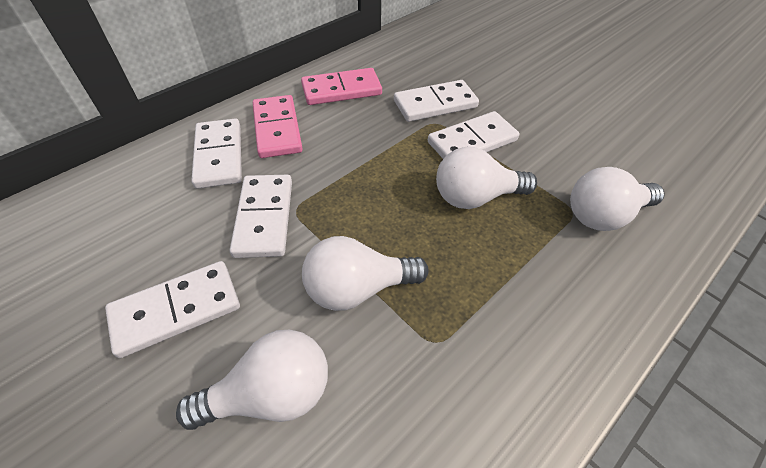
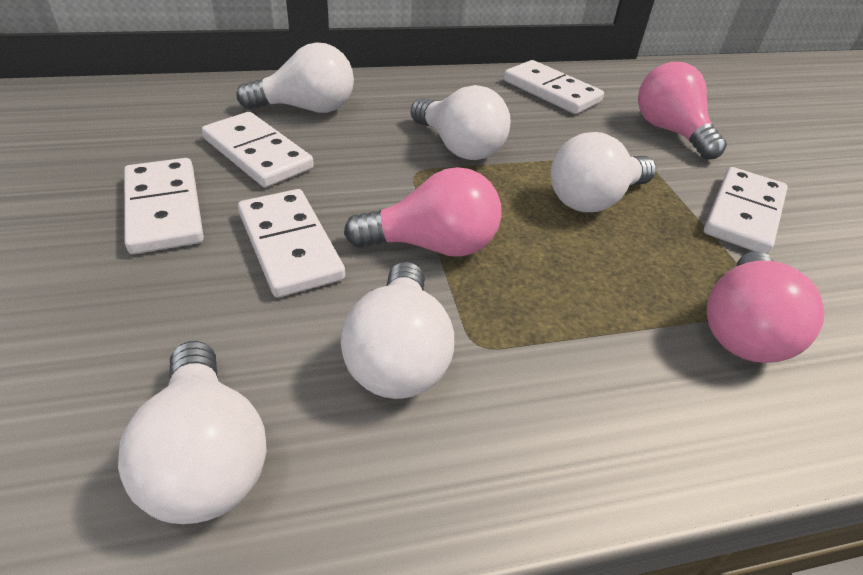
pink domino: [253,95,303,158] [301,68,382,105] = 2 -> none = 0
pink light bulb: none = 0 -> [344,167,502,257] [638,62,727,160] [707,251,825,363] = 3
white light bulb: [176,330,328,430] [302,236,429,311] [436,147,537,209] [570,167,665,231] = 4 -> [118,341,267,524] [237,42,354,113] [341,262,454,399] [411,85,511,160] [550,132,656,212] = 5

